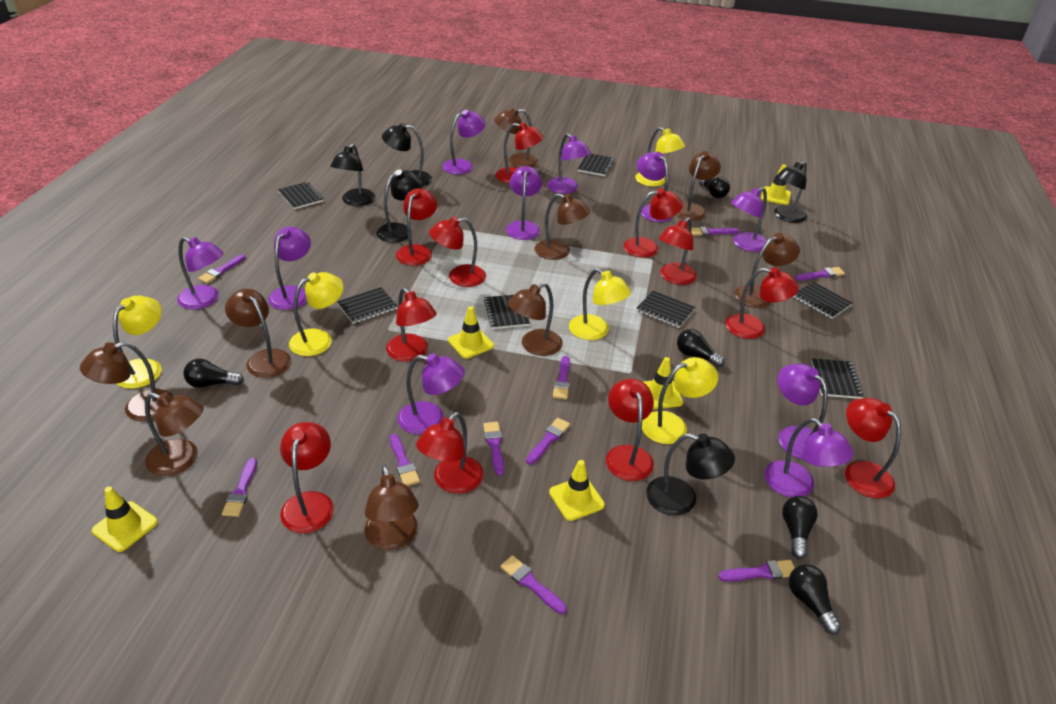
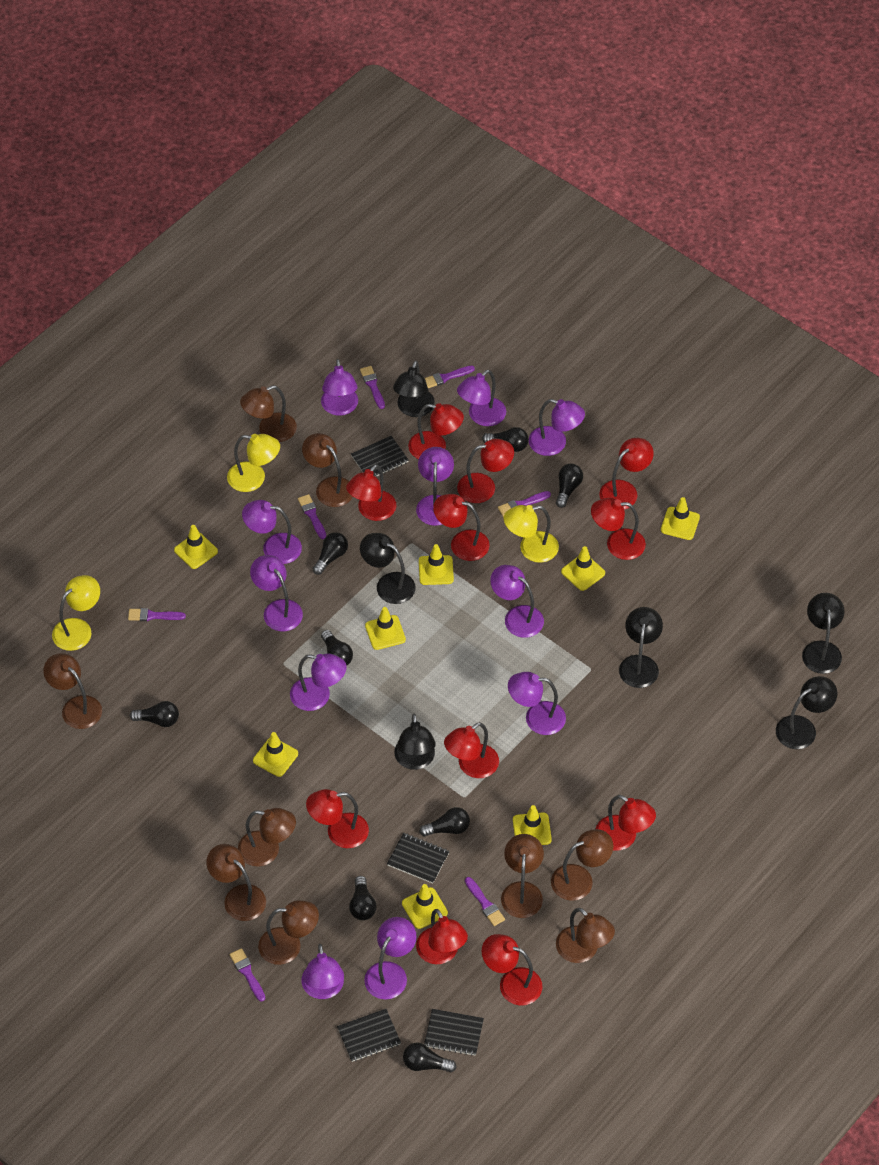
black lamp: [330,143,376,206] [376,169,422,243] [382,123,432,186] [646,433,735,516] [774,161,807,223] = 5 -> [360,533,416,604] [393,360,435,417] [394,714,436,770] [619,607,663,688] [776,676,838,749] [802,593,845,674] = 6
black light bulb: [183,358,244,388] [677,329,725,367] [699,177,730,198] [782,496,818,559] [789,564,841,634] = 5 -> [129,701,179,727] [312,532,348,575] [321,630,353,666] [349,876,377,920] [403,1043,457,1072] [419,807,470,837] [482,427,529,452] [556,463,583,508] = 8
black notebook: [278,182,324,209] [337,287,398,324] [484,295,530,329] [578,154,615,176] [636,291,695,328] [793,282,853,319] [811,358,864,399] = 7 -> [337,1009,401,1062] [351,436,409,477] [387,833,449,884] [424,1009,484,1056] = 4
purple brush: [198,254,246,284] [222,458,257,517] [390,434,420,486] [483,422,504,475] [500,555,567,614] [526,418,570,465] [553,356,570,399] [691,227,739,236] [718,560,795,582] [795,267,845,280] = 10 -> [128,608,186,621] [230,948,265,1001] [298,494,326,539] [360,366,385,409] [425,365,475,388] [465,877,505,926] [498,491,551,517] = 7
purple lamp: [177,237,224,309] [268,227,311,310] [397,354,465,435] [442,110,486,175] [506,166,542,240] [547,133,591,194] [637,152,672,222] [731,187,767,252] [764,418,854,497] [777,364,828,460] = 10 -> [242,500,302,564] [250,555,303,631] [290,654,347,711] [302,944,344,999] [321,359,358,416] [364,917,416,1000] [416,447,454,526] [457,370,506,426] [490,565,544,638] [508,672,566,735] [529,399,585,456] = 11
yellow lamp: [113,296,162,389] [289,272,344,356] [569,268,631,340] [635,127,685,187] [642,357,718,444] = 5 -> [52,575,100,651] [227,434,280,492] [504,505,559,563] = 3
yellow traffic cone: [92,486,158,552] [448,306,494,359] [549,460,605,521] [643,357,683,410] [761,164,791,205] = 5 -> [174,525,218,569] [253,732,298,777] [365,607,406,650] [402,884,448,929] [419,544,454,585] [513,805,552,845] [561,546,605,591] [661,497,700,540] = 8

